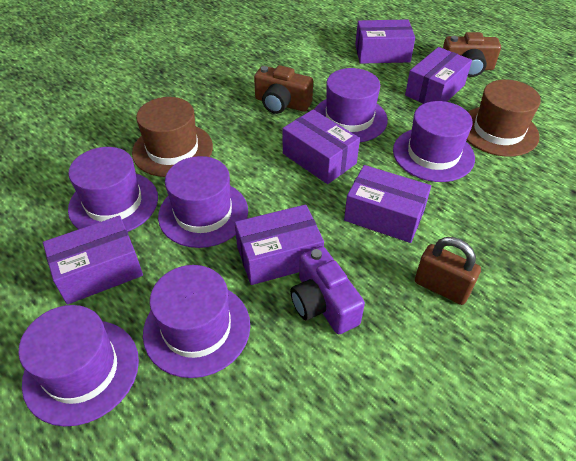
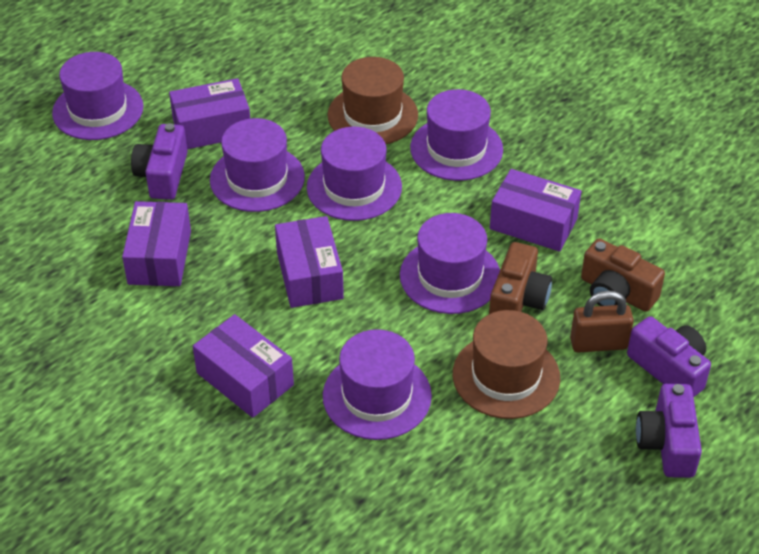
purple box: [43,216,143,305] [235,205,324,285] [282,110,360,184] [344,165,431,243] [355,19,415,64] [405,47,472,104] = 6 -> [122,201,191,286] [169,78,250,149] [193,314,294,418] [275,216,344,308] [490,169,581,252] = 5
purple camera: [290,246,365,334] = 1 -> [131,123,188,200] [627,316,711,397] [636,384,702,478] = 3

